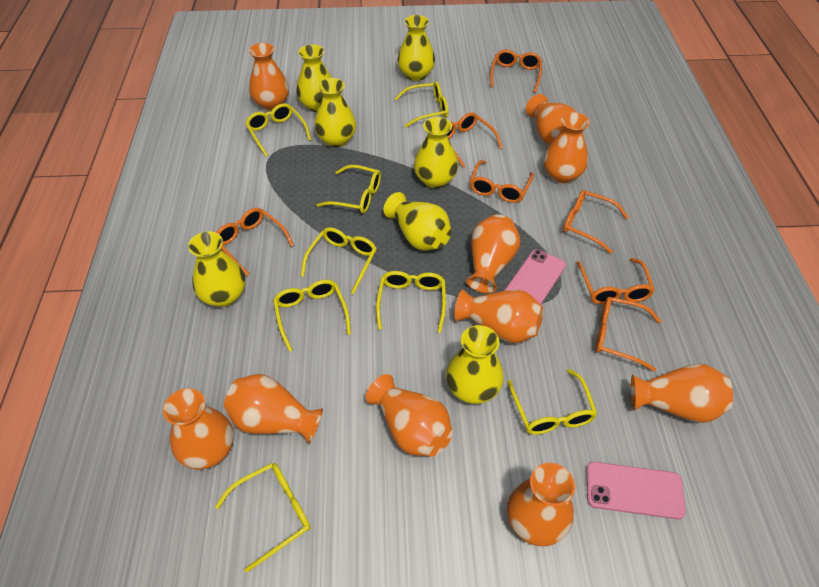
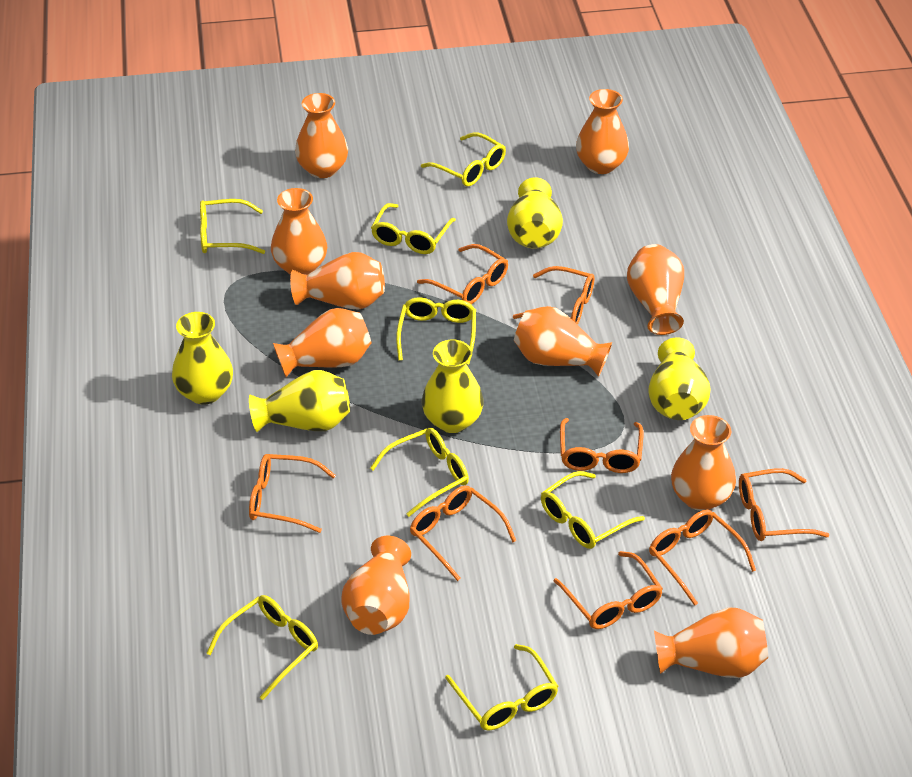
orange glasses: [216,208,294,276] [447,112,503,167] [470,160,534,203] [490,50,542,93] [563,190,629,254] [577,258,655,304] [595,297,661,372] = 7 -> [249,454,336,533] [410,486,516,581] [417,244,508,304] [513,266,595,325] [554,551,663,629] [560,418,643,473] [649,510,756,606] [739,468,829,541] = 8
pink phone: [504,249,566,304] [586,462,686,520] = 2 -> none = 0
yellow vase: [188,231,245,307] [297,44,332,112] [314,78,356,147] [383,192,451,251] [397,15,435,81] [414,117,458,188] [446,325,504,404] = 7 -> [172,312,233,405] [249,370,350,432] [422,340,483,433] [507,177,563,249] [648,338,711,420] = 5

